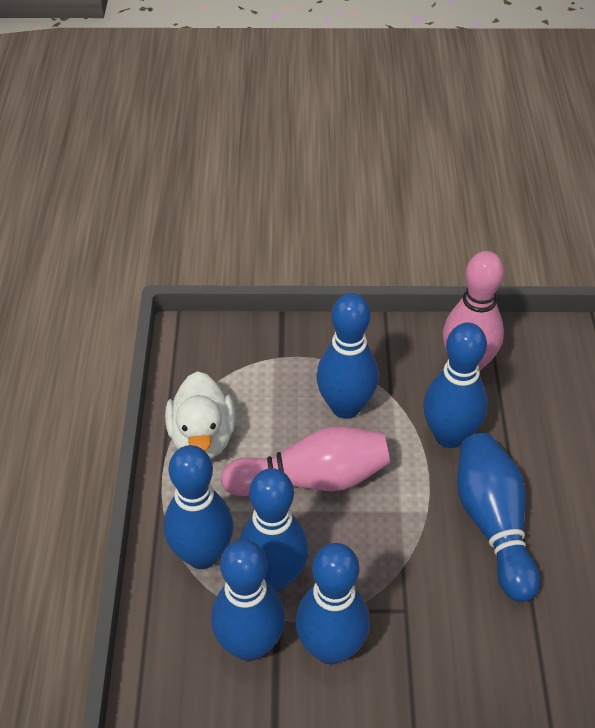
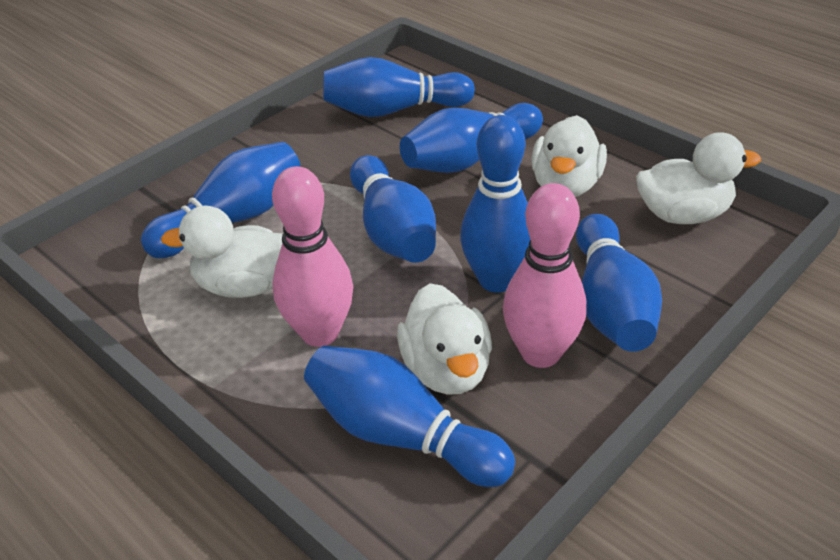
white duck: [165,371,235,459] = 1 -> [161,206,283,298] [397,283,492,395] [531,115,607,197] [636,132,761,224] = 4

